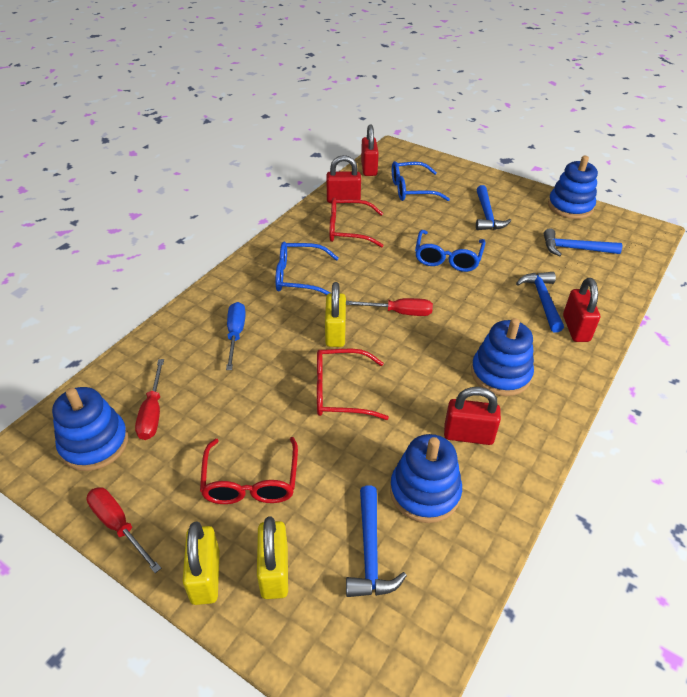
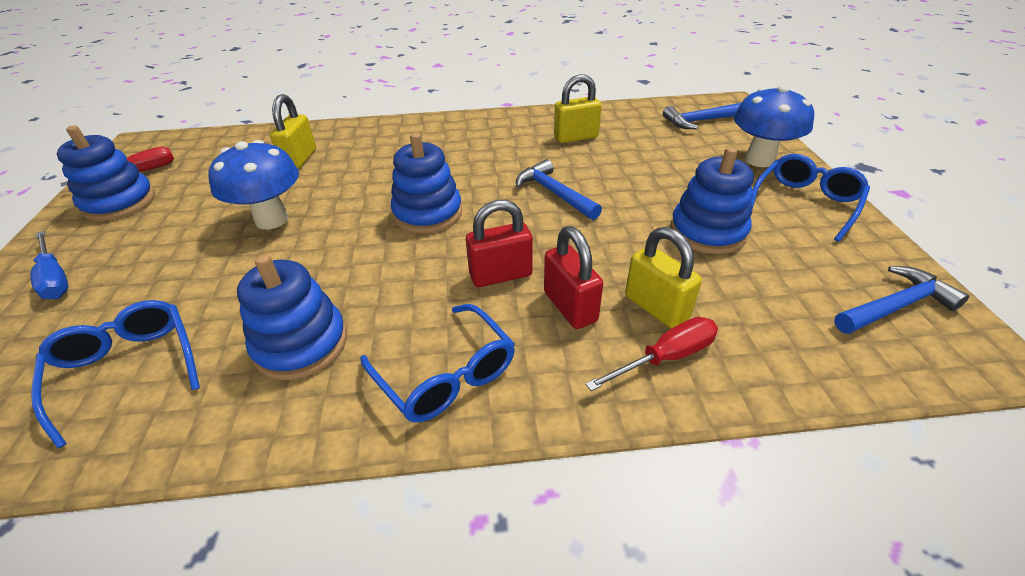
blue hammer: [346,486,407,597] [476,185,511,230] [516,272,564,333] [544,228,622,256] = 4 -> [516,159,602,220] [663,103,741,129] [834,266,969,334] = 3
blue mushroom: none = 0 -> [208,140,299,229] [734,85,814,167] = 2
red glasses: [200,437,298,504] [317,349,389,420] [330,198,384,248] = 3 -> none = 0
red padlock: [326,155,361,203] [361,124,379,176] [444,387,501,445] [563,278,600,342] = 4 -> [466,200,533,287] [544,226,603,329] = 2
red screwdriver: [86,487,161,573] [135,359,164,440] [346,298,433,316] = 3 -> [61,147,174,186] [585,317,718,391] = 2

